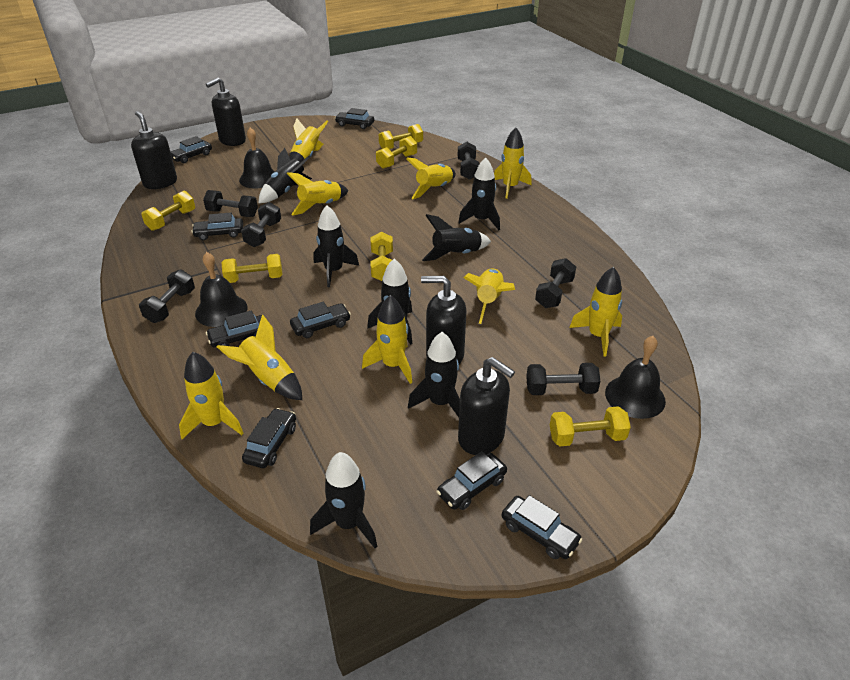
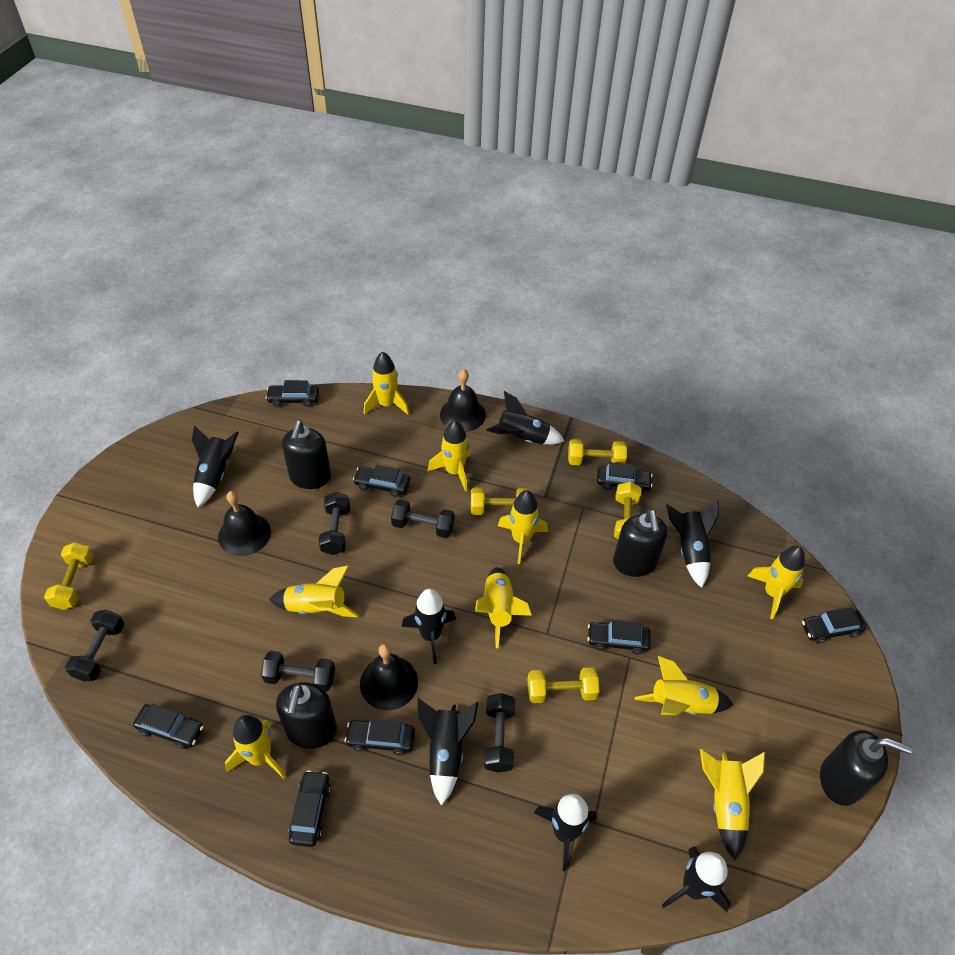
black dumbbell: [139,270,195,323] [203,190,258,217] [241,202,281,247] [458,142,479,180] [526,363,600,395] [535,258,576,308] = 6 -> [65,610,124,682] [261,651,335,692] [319,492,350,555] [391,500,455,538] [484,693,515,773] = 5
yellow dumbbell: [141,191,195,231] [221,254,283,283] [371,232,393,281] [376,136,417,169] [379,124,423,149] [550,406,631,447] = 6 -> [44,542,94,610] [471,488,530,515] [528,667,600,703] [568,439,627,465] [614,482,641,539] = 5

